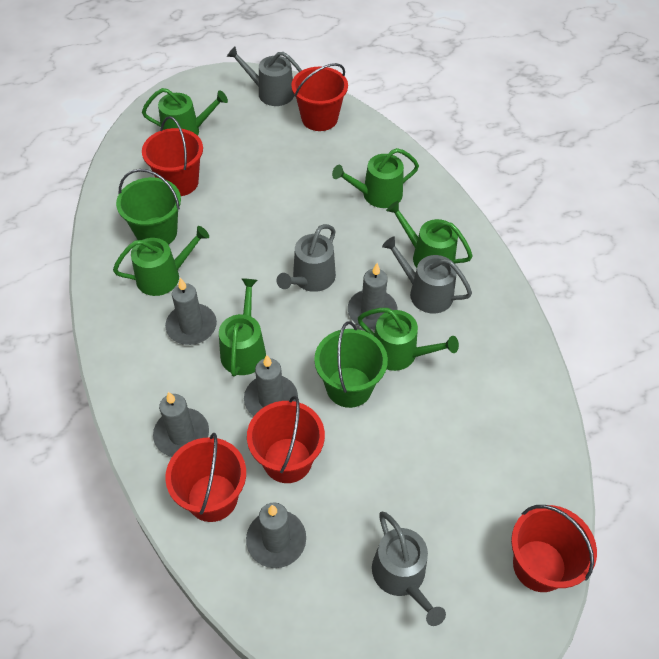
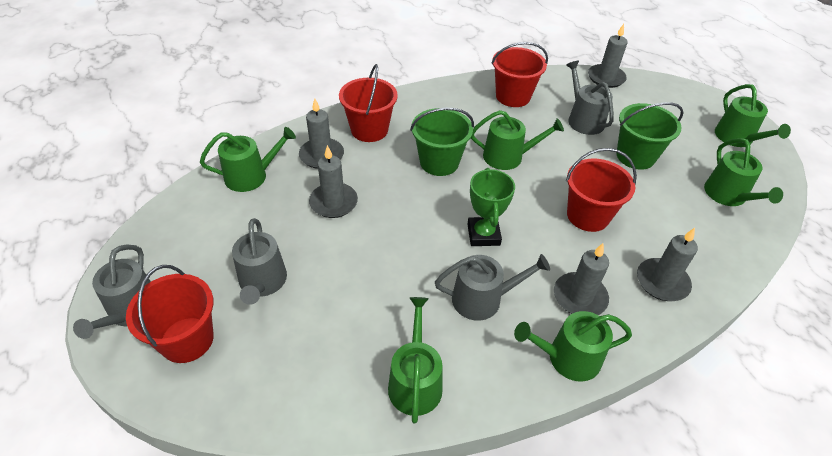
green trophy: none = 0 -> [467,168,515,246] = 1
red bucket: [142,116,203,196] [165,433,246,522] [247,396,325,483] [291,63,348,131] [511,505,597,592] = 5 -> [126,265,214,363] [339,64,398,142] [491,42,548,107] [566,148,637,232] = 4

